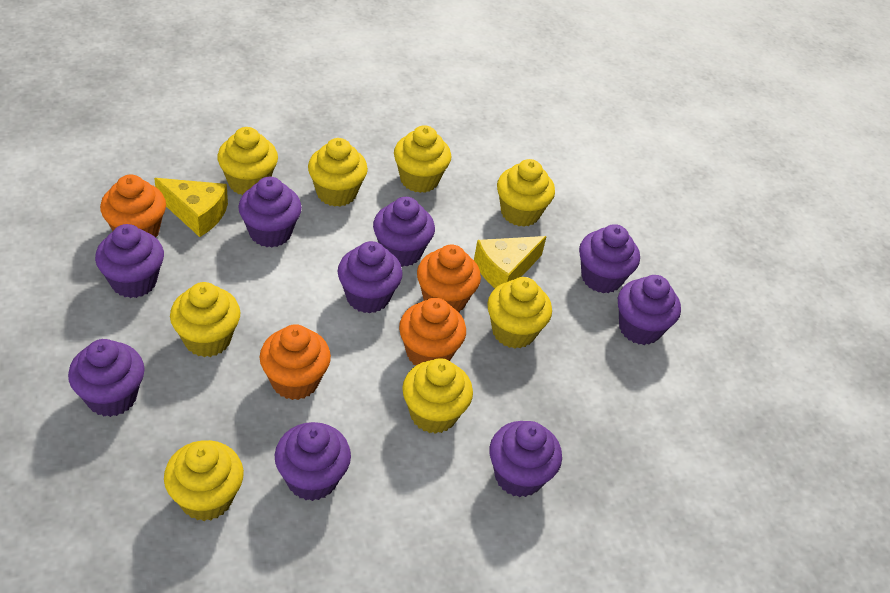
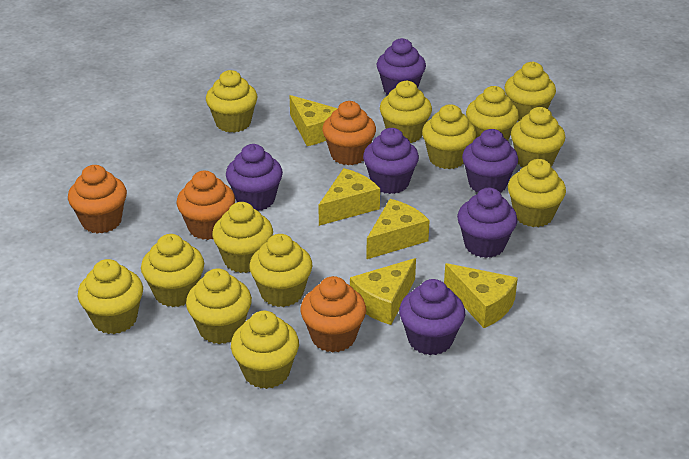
purple cupcake: [68,339,145,417] [95,224,164,298] [238,177,302,247] [275,422,351,501] [337,241,403,314] [373,197,435,267] [489,421,562,497] [579,224,640,293] [618,275,681,345] = 9 -> [226,144,283,211] [363,128,419,194] [377,38,426,95] [399,279,465,355] [457,188,518,258] [462,129,518,193] = 6
yellow cheese: [154,178,228,237] [474,236,547,288] = 2 -> [290,95,338,146] [318,168,380,226] [350,258,416,325] [366,199,430,259] [444,263,518,328] = 5
yellow cupcake: [164,440,244,521] [170,282,240,357] [217,127,278,195] [308,138,368,207] [394,125,451,193] [402,358,473,434] [487,277,552,348] [497,159,555,227] = 8 -> [78,259,143,334] [141,234,204,307] [186,268,252,344] [206,70,258,133] [212,202,273,273] [231,311,299,389] [249,234,313,307] [380,81,432,143] [422,104,476,169] [466,86,519,141] [504,62,556,121] [508,159,566,227] [511,107,565,167] = 13

